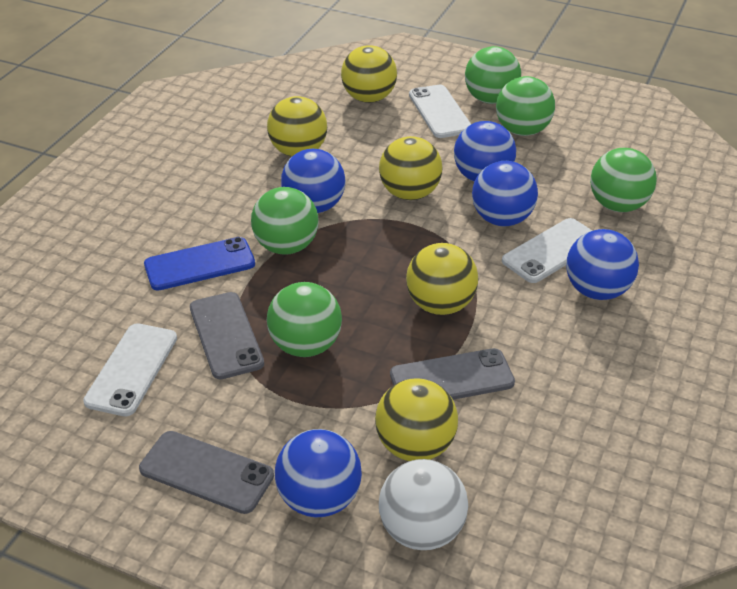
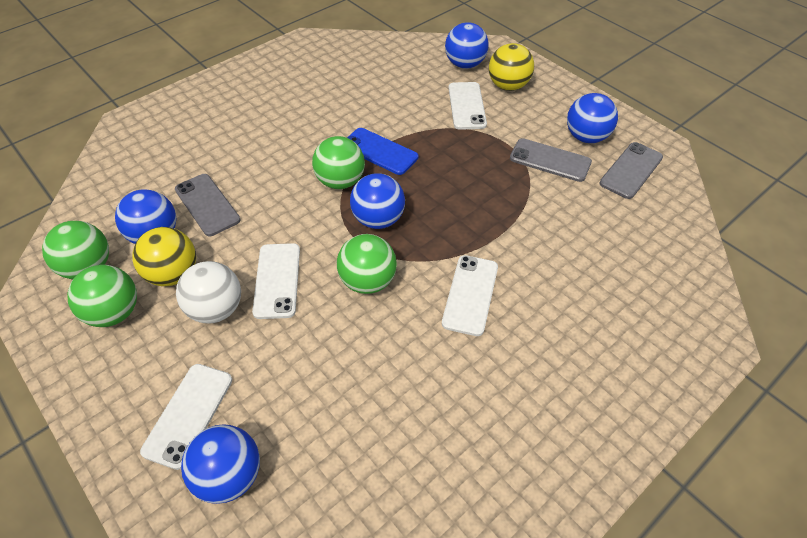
green ball: [251,187,318,255] [267,282,342,357] [465,46,521,104] [496,76,555,136] [590,148,657,212] = 5 -> [42,221,109,279] [67,265,137,327] [312,136,365,189] [337,234,397,294] = 4
white phone: [83,323,177,416] [409,85,471,138] [502,218,592,283] = 3 -> [140,364,232,470] [252,243,300,319] [442,255,498,336] [448,82,487,130] = 4
yellow ball: [267,96,327,157] [341,45,397,103] [375,378,458,461] [379,136,443,200] [406,243,478,315] = 5 -> [132,227,196,286] [489,43,534,91] = 2

